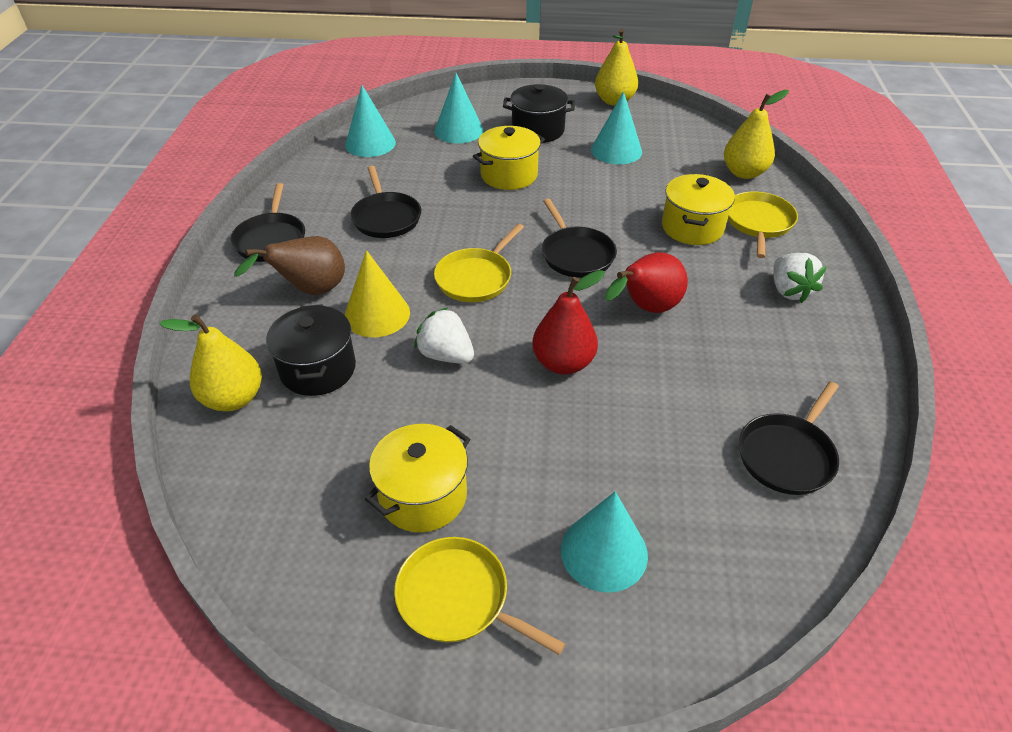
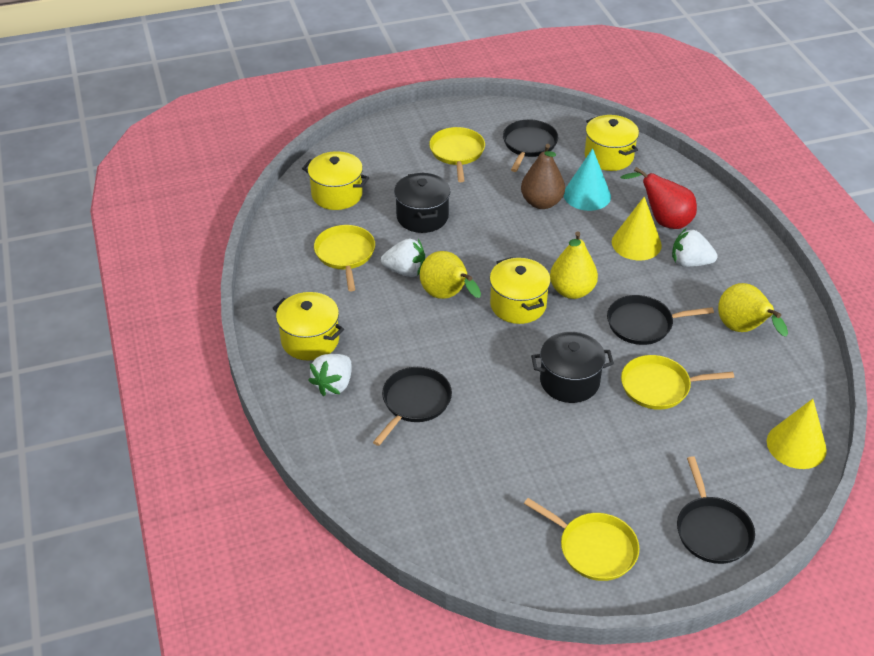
red pear: [532,270,605,375] [605,252,688,313] = 2 -> [620,167,697,229] = 1
turquoise cone: [345,85,396,157] [434,73,483,144] [561,491,648,593] [591,91,642,165] = 4 -> [563,148,611,211] = 1
white strawberry: [414,307,474,364] [773,253,827,303] = 2 -> [308,354,352,396] [381,239,425,277] [672,228,717,267] = 3
yellow cone: [345,250,410,337] = 1 -> [612,196,662,260] [767,399,827,469] = 2
yellow pan: [394,537,565,655] [434,224,524,302] [728,191,798,258] = 3 -> [314,225,375,291] [429,127,485,182] [524,498,639,581] [621,355,734,410] = 4
yellow pot: [365,424,470,532] [473,126,545,190] [662,174,735,245] = 3 -> [273,292,344,360] [302,151,369,210] [490,257,551,324] [585,115,639,171] = 4

